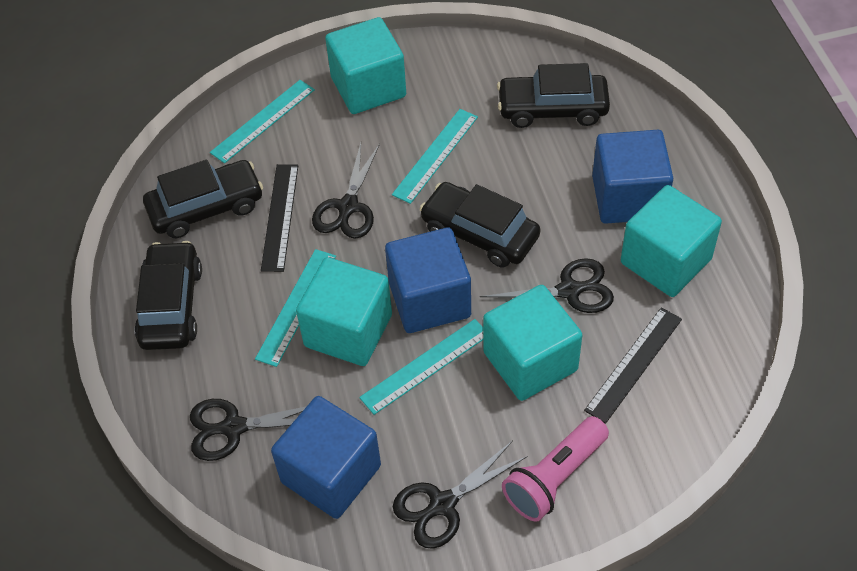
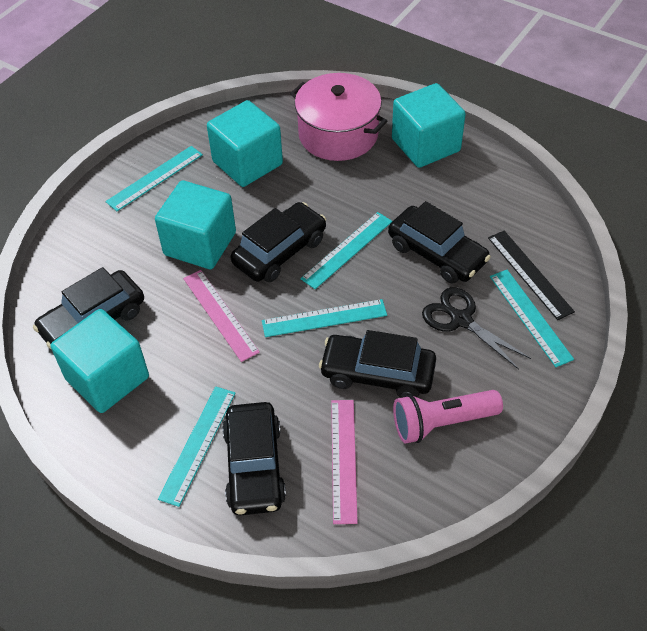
black car: [134,241,202,350] [143,160,263,238] [419,182,540,268] [497,63,610,128] = 4 -> [33,267,144,349] [222,402,286,515] [231,202,326,282] [319,330,436,398] [388,201,491,283] = 5
black ruler: [261,164,298,272] [584,307,682,424] = 2 -> [488,231,575,320] = 1
black scissors: [190,399,307,461] [312,143,380,239] [393,441,528,549] [480,258,614,313] = 4 -> [422,287,531,370] = 1
blue cube: [271,396,381,519] [385,228,471,333] [592,130,673,224] = 3 -> none = 0
pink pot: none = 0 -> [290,73,387,161] = 1
pink ruler: none = 0 -> [183,270,260,362] [331,400,358,524] = 2
turquoise ruler: [210,80,315,163] [255,249,336,367] [359,319,483,415] [392,109,478,204] = 4 -> [105,146,203,211] [158,386,235,507] [262,299,387,337] [300,212,392,289] [490,270,574,367] = 5

